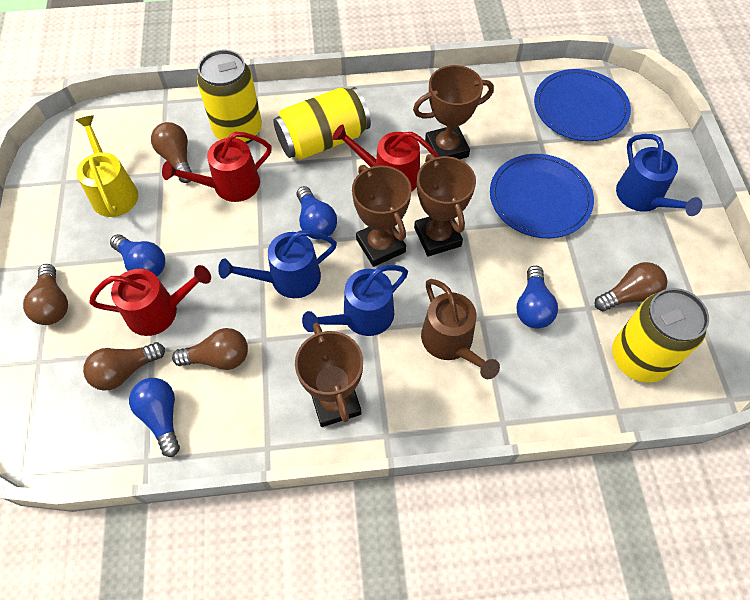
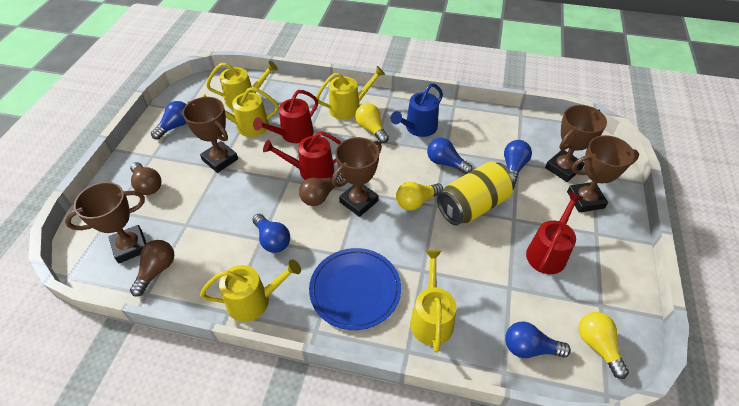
blue light bulb: [110,234,165,277] [129,378,180,457] [297,186,337,239] [516,266,558,328] = 4 -> [151,101,187,139] [252,214,290,253] [427,138,473,175] [504,140,532,183] [505,321,571,358] = 5
blue plate: [490,154,594,238] [534,69,631,141] = 2 -> [309,248,401,330] = 1
blue watering can: [218,230,337,298] [302,265,408,336] [616,134,702,216] = 3 -> [391,83,443,137] = 1
brown light bulb: [23,264,68,325] [83,342,165,391] [151,122,192,183] [172,328,248,370] [594,262,667,311] = 5 -> [130,162,161,195] [130,240,174,296] [299,174,344,206] = 3
brown trophy: [295,323,363,427] [352,165,412,267] [413,65,494,159] [414,154,476,257] = 4 -> [65,182,147,263] [182,97,238,173] [332,137,382,217] [545,105,607,182] [567,135,639,213] = 5
brown watering can: [421,279,500,379] = 1 -> none = 0
yellow can: [197,50,262,144] [273,87,371,160] [612,288,709,383] = 3 -> [437,162,515,225] = 1
yellow light bulb: none = 0 -> [355,103,389,143] [396,182,443,210] [579,312,629,379] = 3
yellow watering can: [76,115,138,217] = 1 -> [200,259,301,322] [203,87,279,137] [206,61,278,109] [316,66,385,120] [410,250,456,352] = 5

